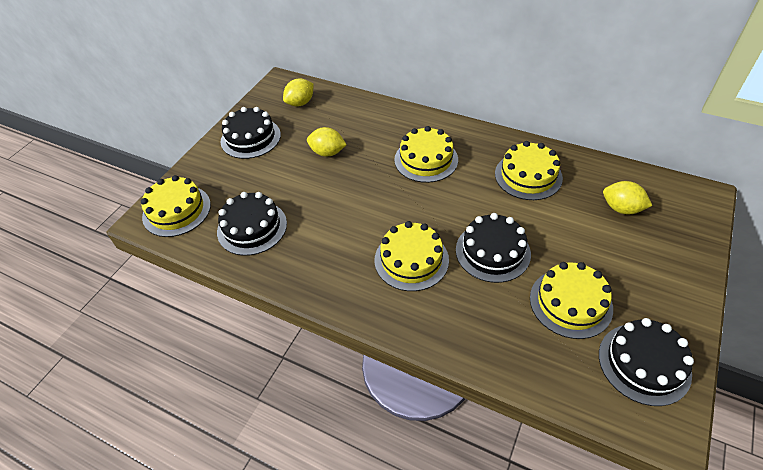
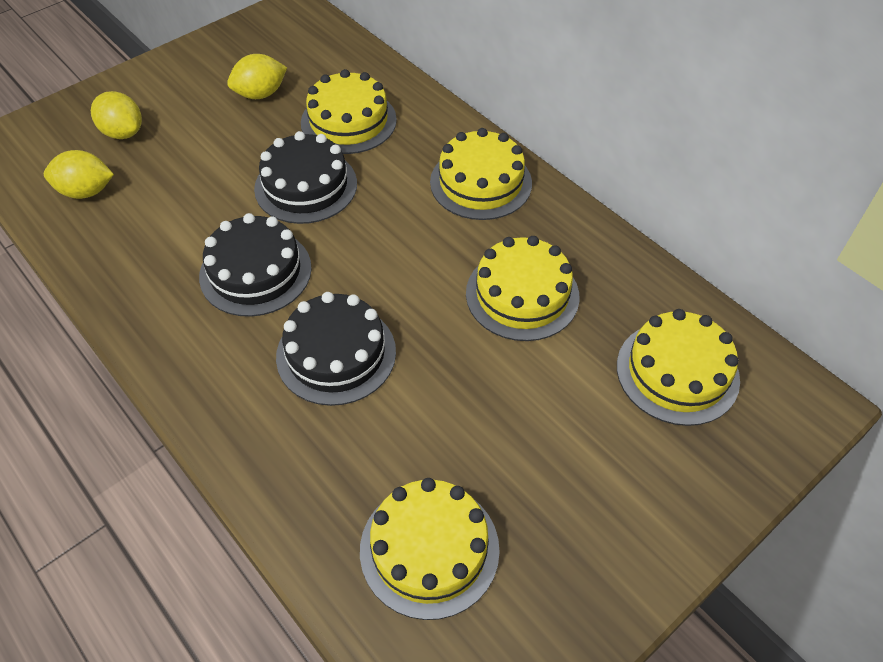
black cake: [217,192,287,256] [221,107,281,159] [456,213,531,283] [599,318,694,406] = 4 -> [199,213,312,317] [254,131,357,224] [276,292,396,406] = 3

